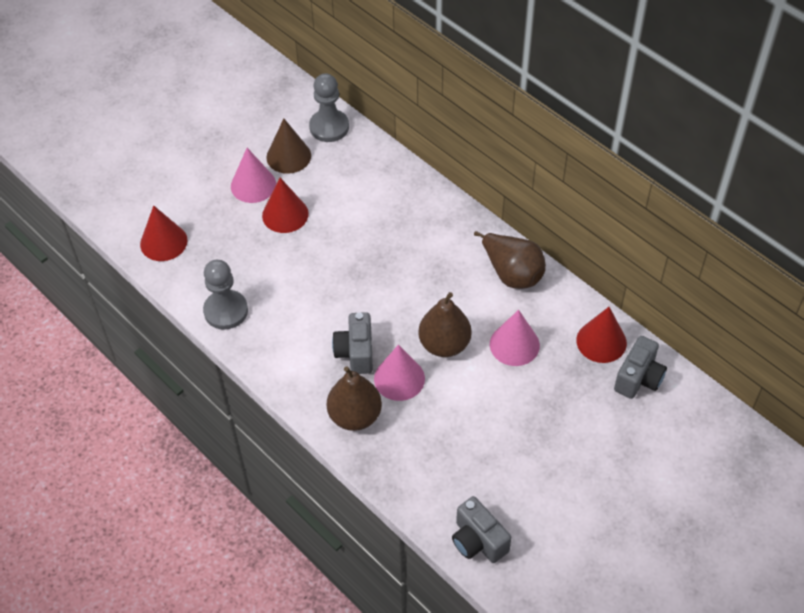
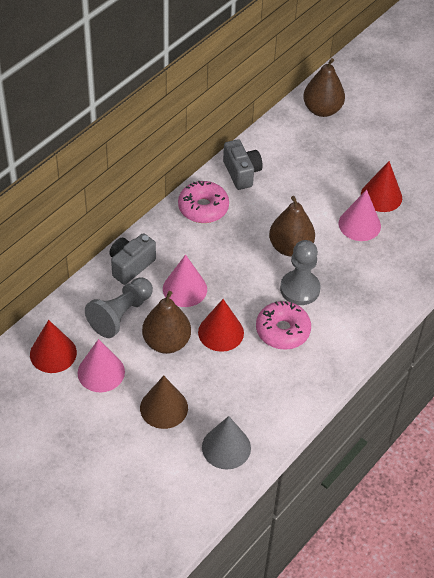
grey camera: [332,312,373,374] [452,496,511,563] [614,336,667,399] = 3 -> [109,233,156,285] [223,139,263,190] = 2
grey cone: none = 0 -> [202,416,251,469] = 1
pink donut: none = 0 -> [178,181,229,223] [256,301,311,350] = 2

